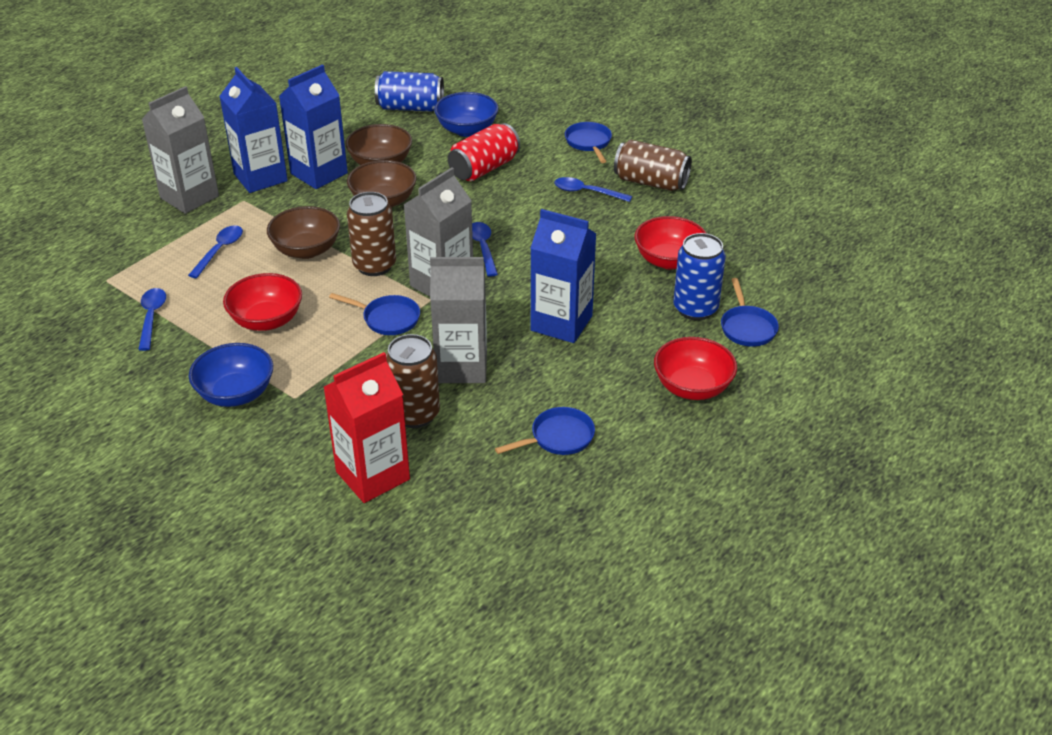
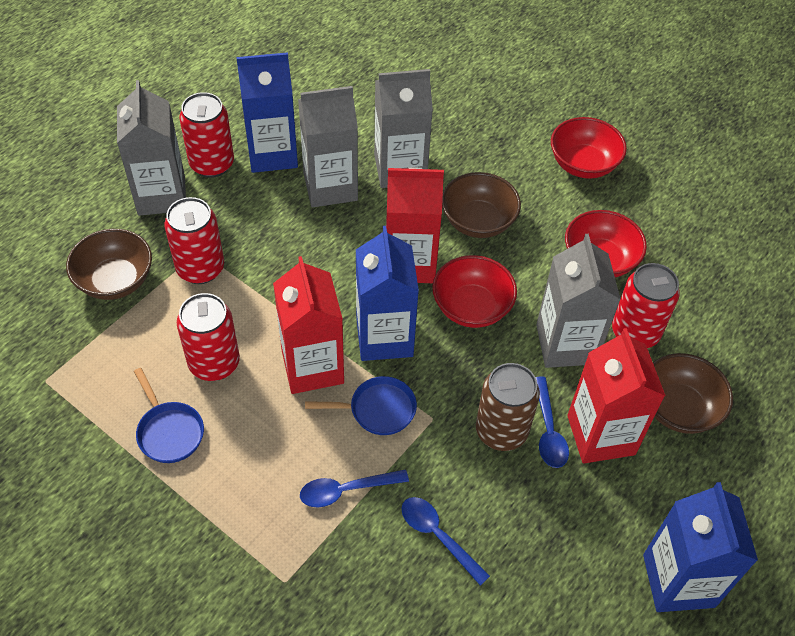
blue bowl: [189,343,273,407] [434,92,499,137] = 2 -> none = 0
blue can: [375,71,444,112] [673,233,726,321] = 2 -> none = 0
blue pan: [329,293,420,335] [495,407,595,455] [565,122,612,163] [721,278,779,347] = 4 -> [134,368,204,463] [305,376,417,435] = 2
blue spoon: [138,288,166,351] [188,225,243,278] [472,222,498,277] [554,177,632,202] = 4 -> [300,469,409,508] [401,497,490,586] [535,376,569,468] = 3
brown can: [347,192,396,276] [386,334,440,428] [614,140,692,191] = 3 -> [476,363,540,451] = 1
grey carton: [142,86,219,214] [403,167,473,297] [430,257,487,383] = 3 -> [117,80,186,216] [298,86,358,208] [374,69,433,188] [536,234,621,368] = 4
red can: [448,123,520,181] = 1 -> [165,197,224,284] [177,293,240,381] [180,92,234,178] [612,263,680,348] = 4
red carton: [324,352,410,503] = 1 -> [273,256,344,394] [386,167,444,283] [567,328,666,464] = 3

